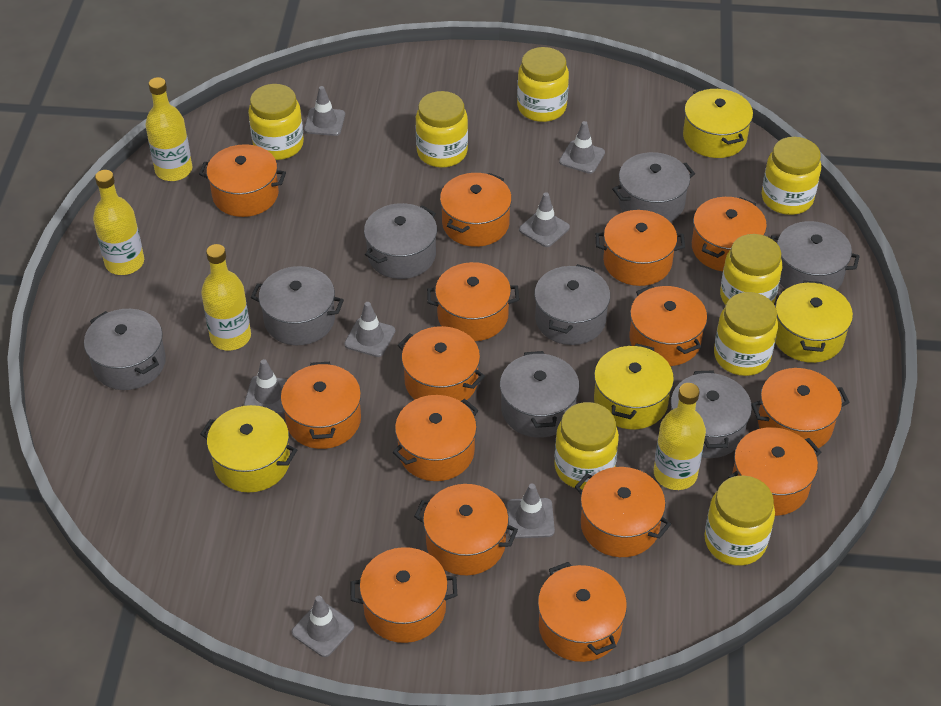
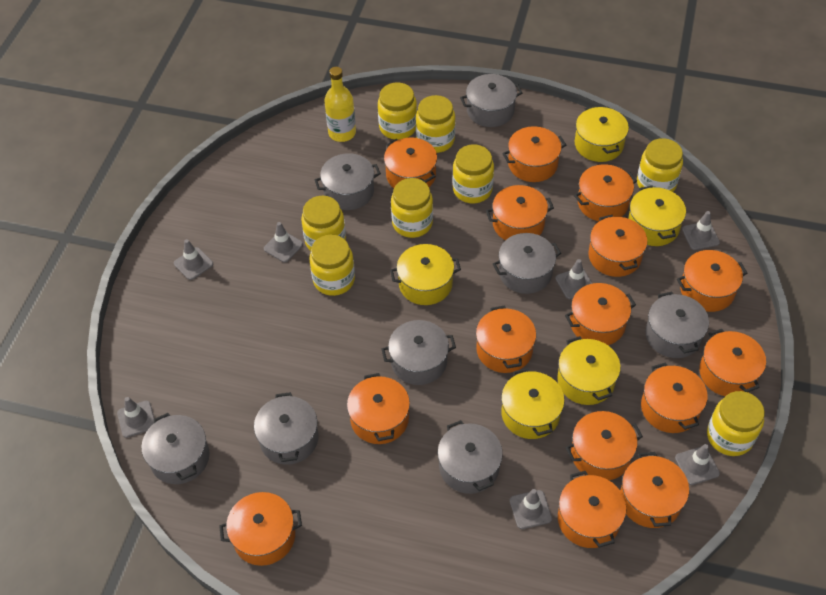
yellow bottle: [93,170,144,275] [145,77,192,181] [201,244,251,350] [654,383,706,490] = 4 -> [324,67,356,142] = 1
yellow pot: [200,405,297,492] [594,343,674,429] [683,88,753,158] [775,280,853,363] = 4 -> [390,244,461,305] [501,368,564,439] [557,336,621,405] [575,106,629,162] [628,186,686,246] = 5

